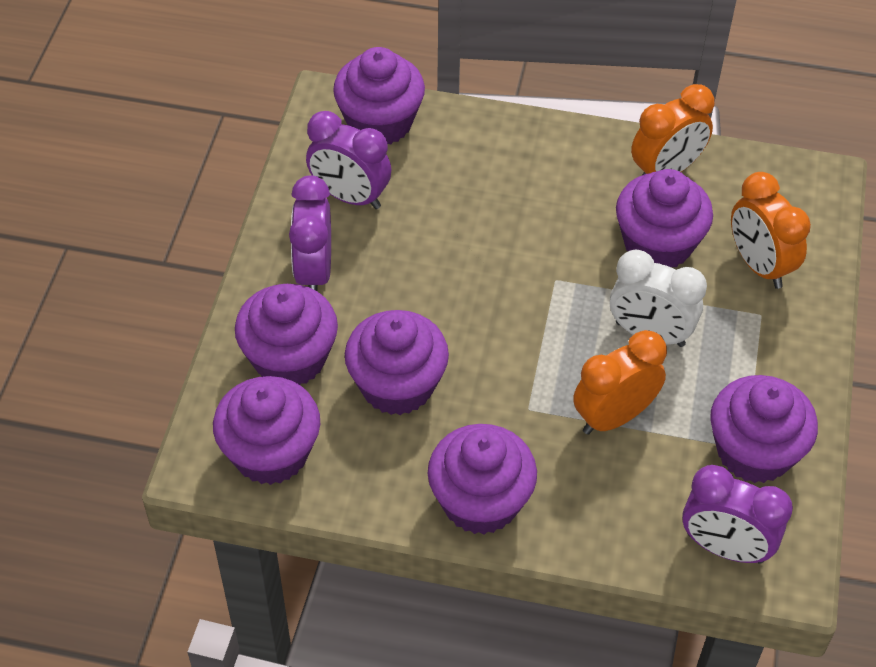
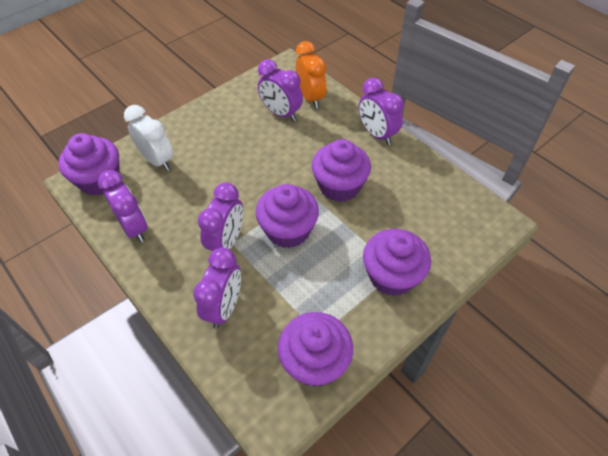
orange clock: [573,330,667,435] [631,84,715,175] [731,172,811,289] = 3 -> [296,41,327,108] = 1
purple clock: [289,175,331,291] [306,111,391,209] [682,465,793,564] = 3 -> [98,170,148,243] [193,248,241,329] [198,182,243,251] [258,59,303,121] [359,78,404,145] = 5
purple cupcake: [213,376,320,485] [235,284,338,385] [333,47,425,144] [345,310,449,415] [428,424,537,534] [616,169,713,267] [710,375,818,483] = 7 -> [58,133,120,195] [255,184,319,248] [278,312,353,387] [312,139,371,202] [363,229,431,296] = 5

